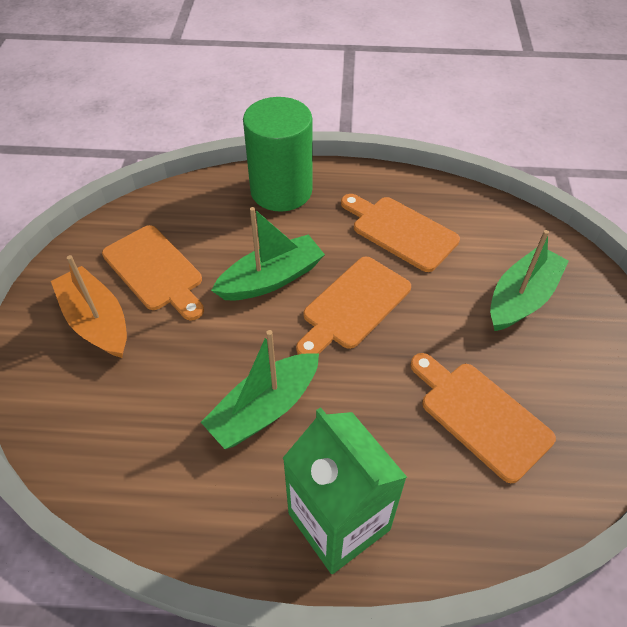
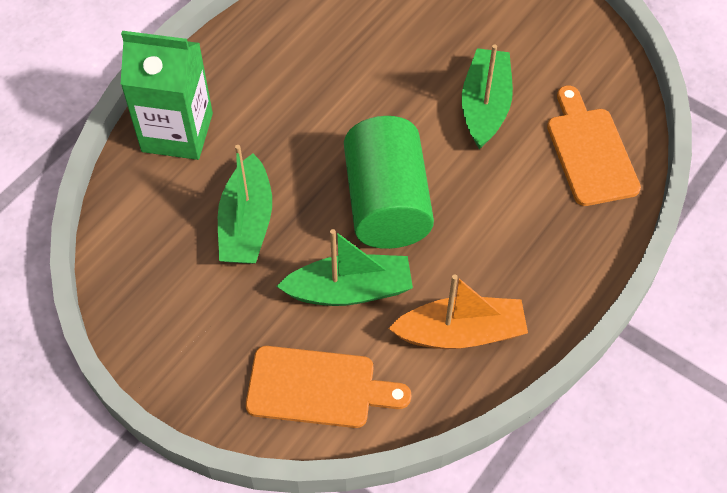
orange cutting board: [102,225,204,321] [296,257,411,355] [341,194,460,272] [410,353,556,483] = 4 -> [246,346,411,428] [547,86,641,206] = 2

